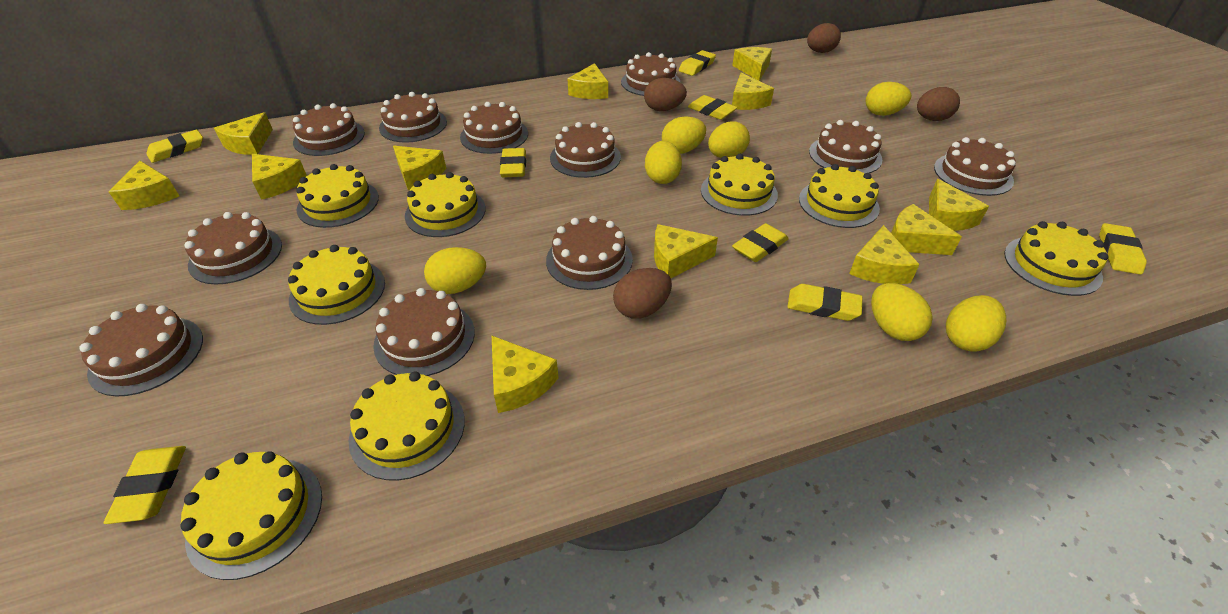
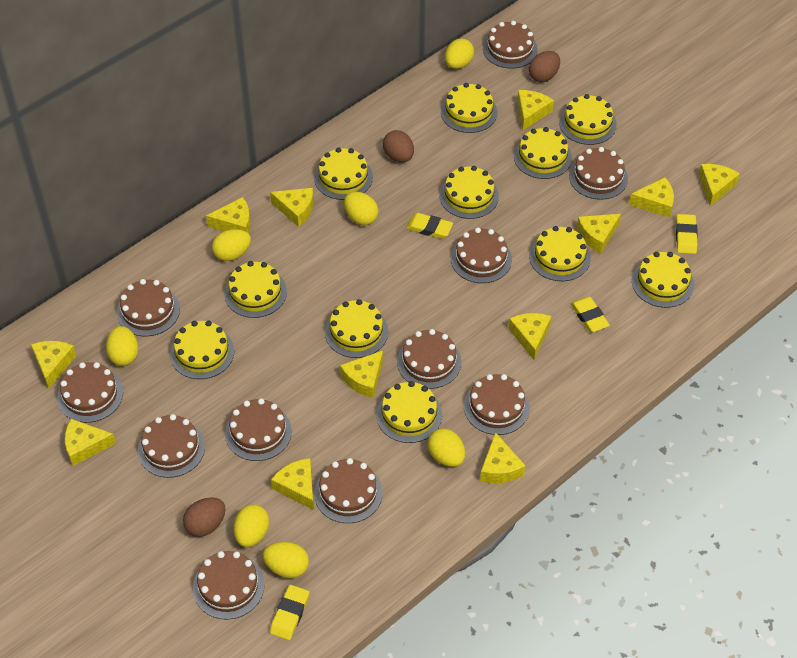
brown egg: [613,268,672,319] [644,78,687,111] [807,23,841,53] [917,87,960,121] = 4 -> [183,497,226,537] [383,130,414,162] [529,51,560,82] = 3
yellow cake: [181,451,322,580] [288,245,385,325] [296,164,379,228] [349,371,465,481] [405,172,486,237] [701,154,778,216] [799,164,880,228] [1004,221,1108,296] = 8 -> [170,321,234,379] [224,261,287,318] [314,148,373,200] [325,299,388,358] [376,381,442,443] [440,166,499,219] [441,83,497,133] [514,127,572,179] [529,226,591,281] [559,94,617,145] [632,252,694,308] = 11
yellow eraser: [104,446,186,524] [146,130,203,163] [500,148,526,177] [679,50,716,76] [688,95,738,120] [732,223,789,262] [787,284,863,321] [1099,223,1147,275] = 8 -> [270,585,309,640] [406,213,453,239] [570,297,610,332] [676,214,698,254] = 4

